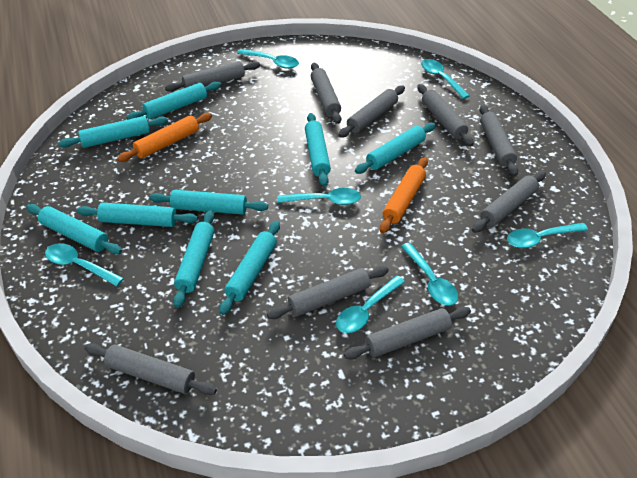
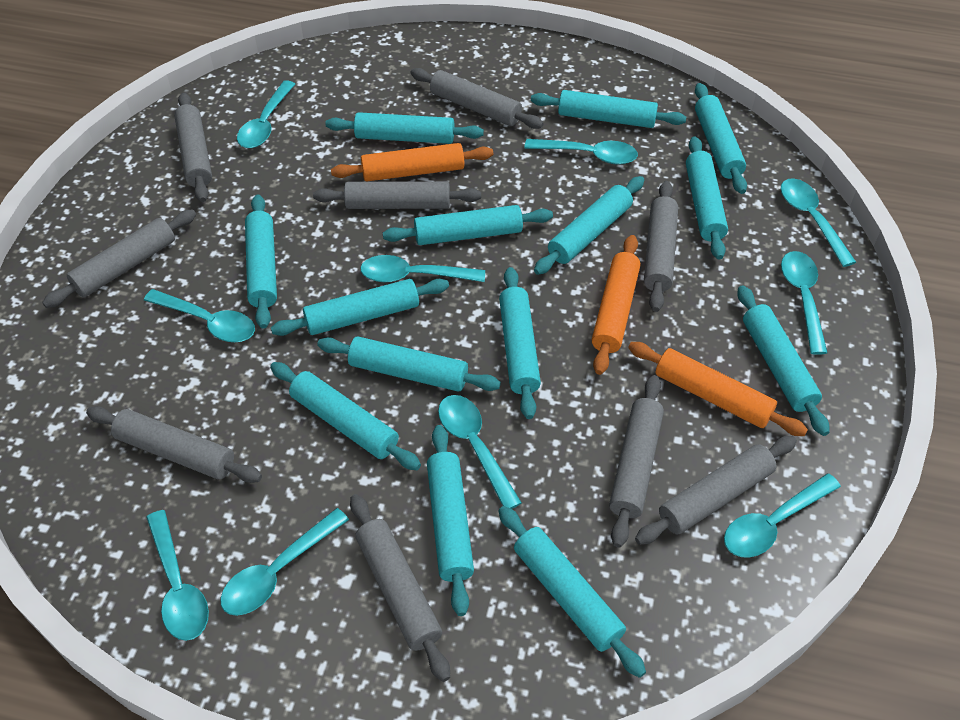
orange rolling pin: [117,113,212,162] [380,157,428,233] = 2 -> [331,143,493,181] [592,235,641,375] [628,342,808,436] = 3
turquoise rolling pin: [26,204,122,255] [58,116,168,148] [77,203,198,227] [126,81,221,120] [149,190,268,215] [173,210,214,308] [219,221,280,315] [305,113,331,187] [355,123,436,174] = 9 -> [245,194,277,329] [270,362,421,470] [271,279,449,336] [317,336,501,392] [325,112,484,144] [383,205,553,245] [427,425,474,616] [498,506,646,678] [499,267,541,419] [531,90,686,128] [534,176,644,275] [686,136,728,260] [695,83,747,194] [737,285,829,436] = 14
turquoise spoon: [45,243,124,286] [237,49,299,69] [277,188,361,205] [336,276,405,333] [401,242,458,306] [421,59,470,99] [507,223,588,248] = 7 -> [144,289,255,342] [146,510,209,641] [220,508,349,616] [237,80,295,148] [360,255,485,282] [438,395,522,509] [524,139,638,165] [724,473,841,557] [781,178,856,267] [781,251,828,355] = 10

